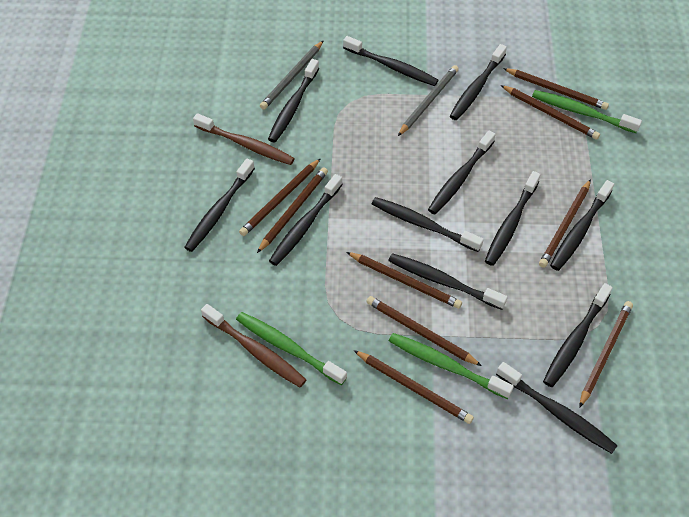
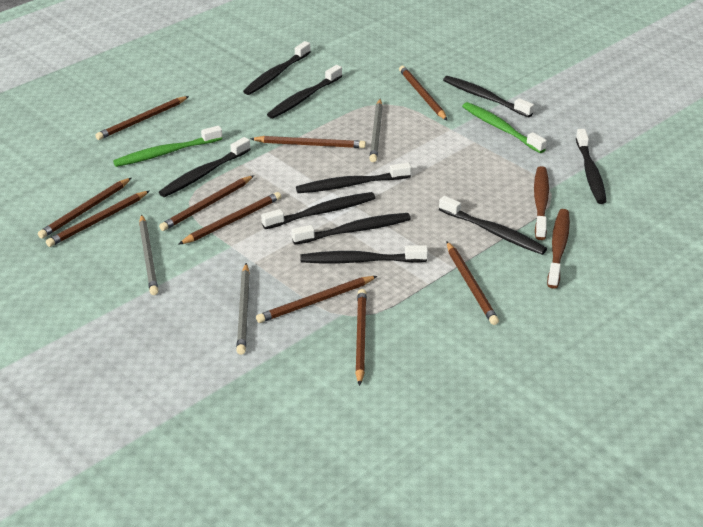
black toothbrush: [184,158,255,252] [268,59,319,143] [269,174,343,266] [343,36,439,86] [372,197,484,252] [388,253,507,310] [428,130,496,214] [450,44,507,120] [485,171,541,266] [496,362,618,454] [543,283,613,387] [550,180,614,271] = 12 -> [159,137,251,197] [243,41,311,95] [261,192,375,229] [267,65,342,119] [291,213,411,245] [296,163,411,193] [300,245,428,263] [439,196,547,255] [443,76,534,117] [576,129,607,204] = 10
brown pencil: [239,158,321,236] [257,167,328,253] [347,252,462,309] [353,350,474,424] [366,296,482,366] [501,85,600,140] [503,68,609,110] [539,179,591,268] [579,301,633,408] = 9 -> [38,178,131,239] [46,191,149,247] [95,96,189,140] [159,175,254,231] [178,192,281,245] [250,136,366,148] [256,276,377,323] [355,289,367,386] [399,66,447,120] [447,242,499,325] = 10
green toothbrush: [236,312,347,385] [389,333,514,399] [532,90,642,133] = 3 -> [113,126,222,167] [462,102,547,153] = 2
grey pencil: [260,40,324,110] [398,65,459,136] = 2 -> [139,214,158,295] [236,263,250,355] [369,99,383,162] = 3

